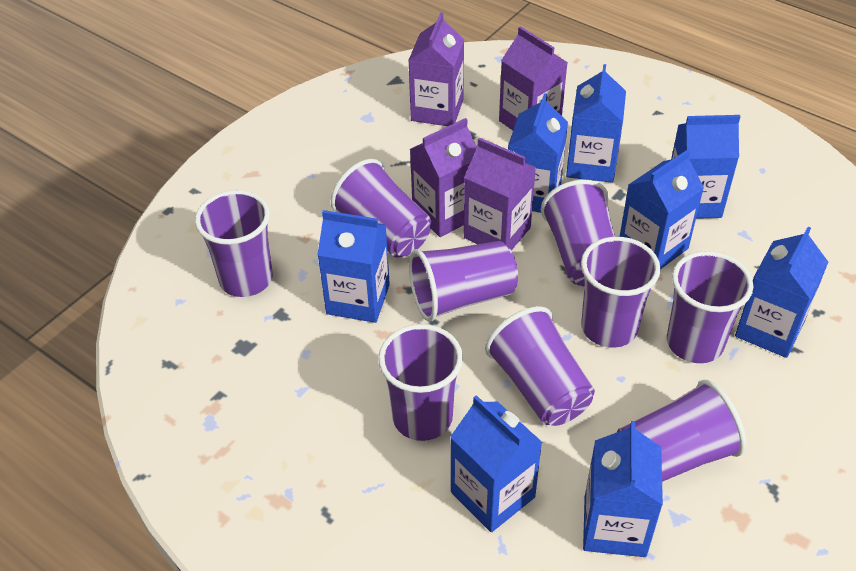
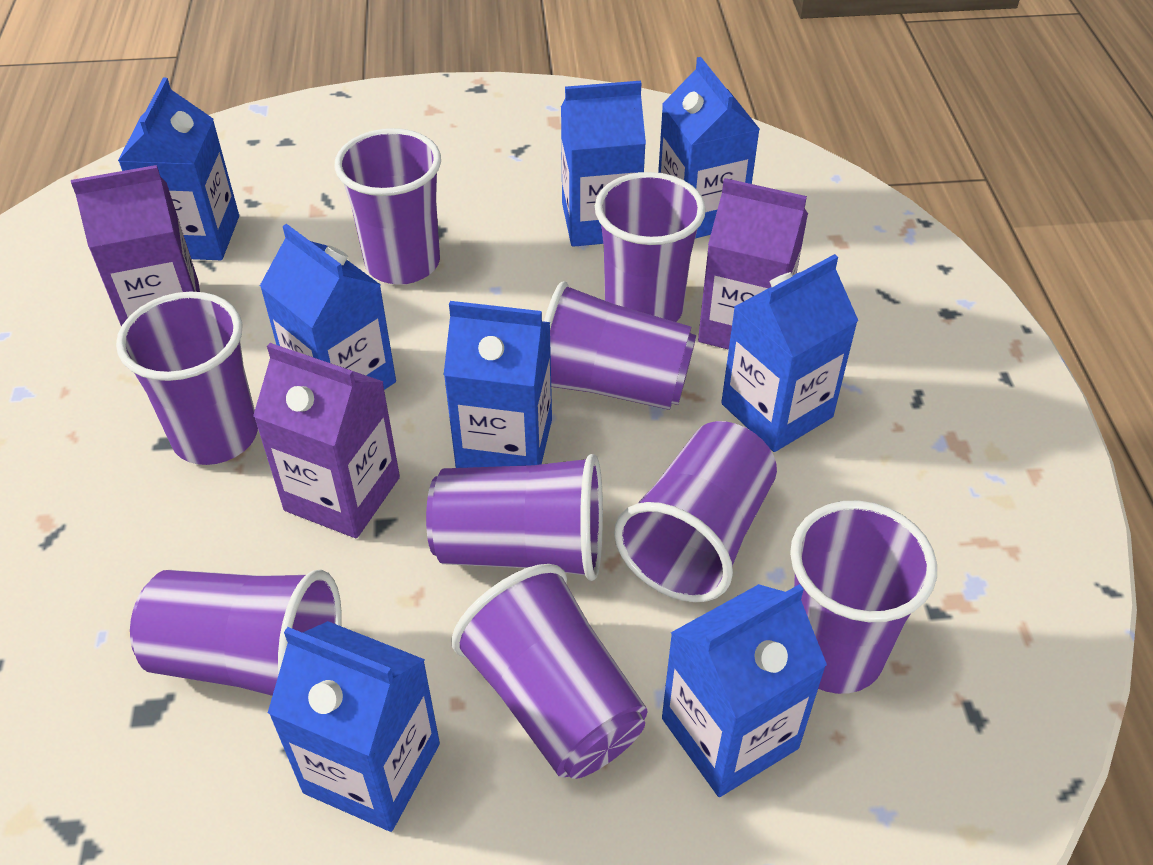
purple carton: [408,12,464,126] [410,118,477,237] [464,138,536,251] [499,26,568,130] = 4 -> [71,165,200,326] [253,343,400,538] [698,178,808,350] = 3

